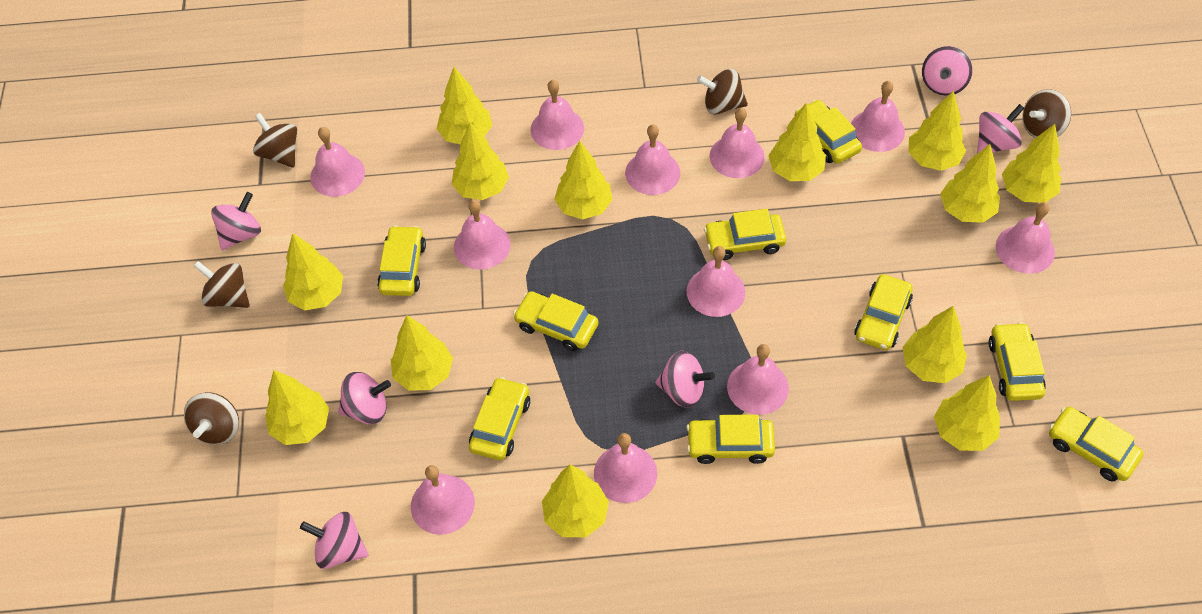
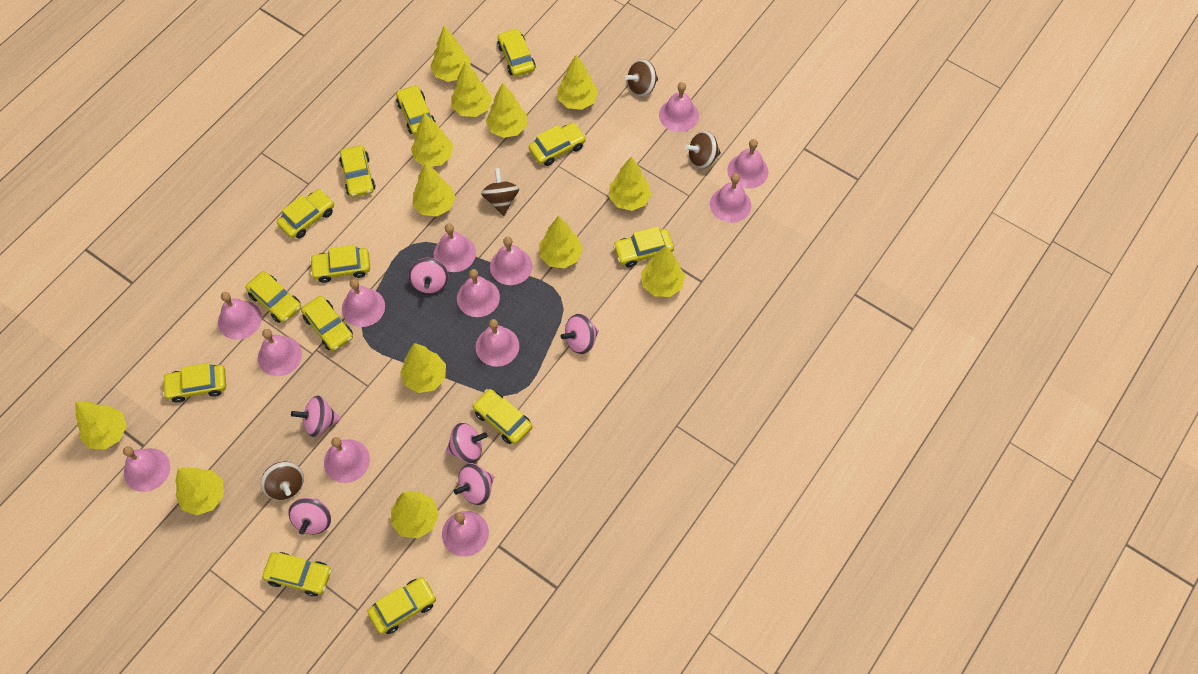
brown spinning top: [184,392,239,445] [194,261,250,308] [253,113,297,168] [697,69,748,114] [1022,89,1071,138] = 5 -> [261,462,304,501] [481,168,519,216] [625,59,658,97] [685,131,721,169] = 4
pink bell: [310,127,365,197] [411,465,475,535] [454,199,511,270] [531,80,584,150] [594,433,657,503] [625,124,680,195] [687,246,745,317] [710,108,765,178] [727,344,789,415] [851,81,905,152] [996,202,1055,274] = 11 -> [123,446,170,492] [218,292,262,340] [258,329,302,376] [324,437,370,483] [342,279,385,327] [434,223,476,272] [442,511,489,556] [457,269,500,317] [476,319,519,367] [490,237,533,285] [659,82,699,132] [710,173,751,223] [727,139,768,189] = 13
yellow car: [377,225,426,296] [469,377,530,460] [513,291,598,351] [686,415,775,464] [704,209,786,260] [794,100,862,164] [854,274,913,350] [988,322,1046,401] [1049,407,1143,481] = 9 -> [162,363,226,403] [245,271,301,323] [262,552,332,596] [277,189,334,239] [301,296,353,351] [310,245,370,283] [339,145,375,197] [367,577,436,634] [396,85,436,135] [473,389,532,444] [497,28,536,77] [529,123,586,166] [613,226,674,268] = 13

